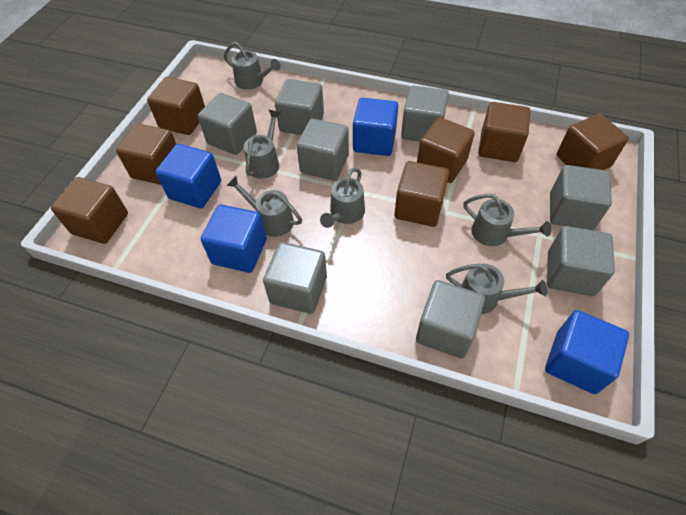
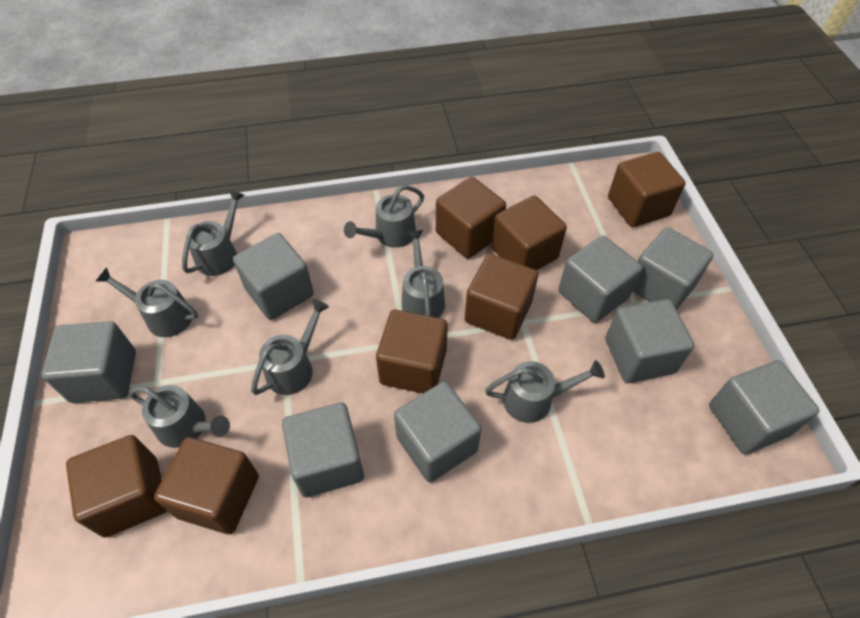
blue cube: [156,144,221,208] [201,204,267,273] [353,98,398,156] [545,310,629,394] = 4 -> none = 0
grey watering can: [224,42,280,90] [227,176,302,237] [244,110,281,179] [320,168,365,228] [446,264,547,314] [463,194,551,246] = 6 -> [95,267,198,337] [130,385,230,448] [182,190,245,276] [251,299,329,395] [344,185,424,248] [402,230,445,318] [485,360,605,423] = 7

